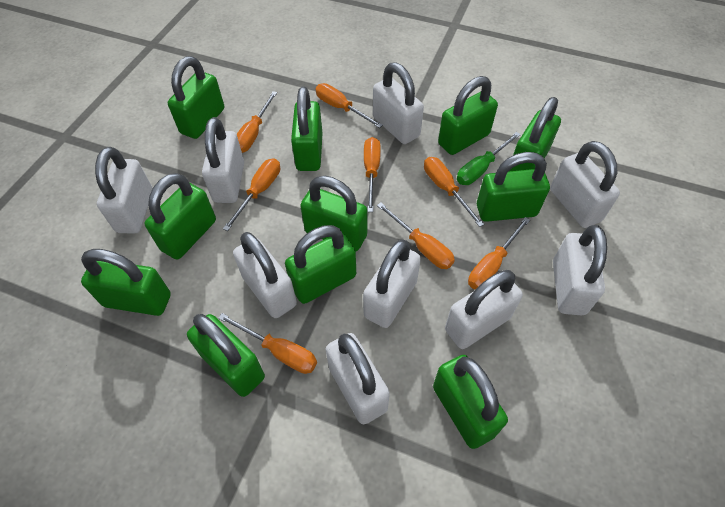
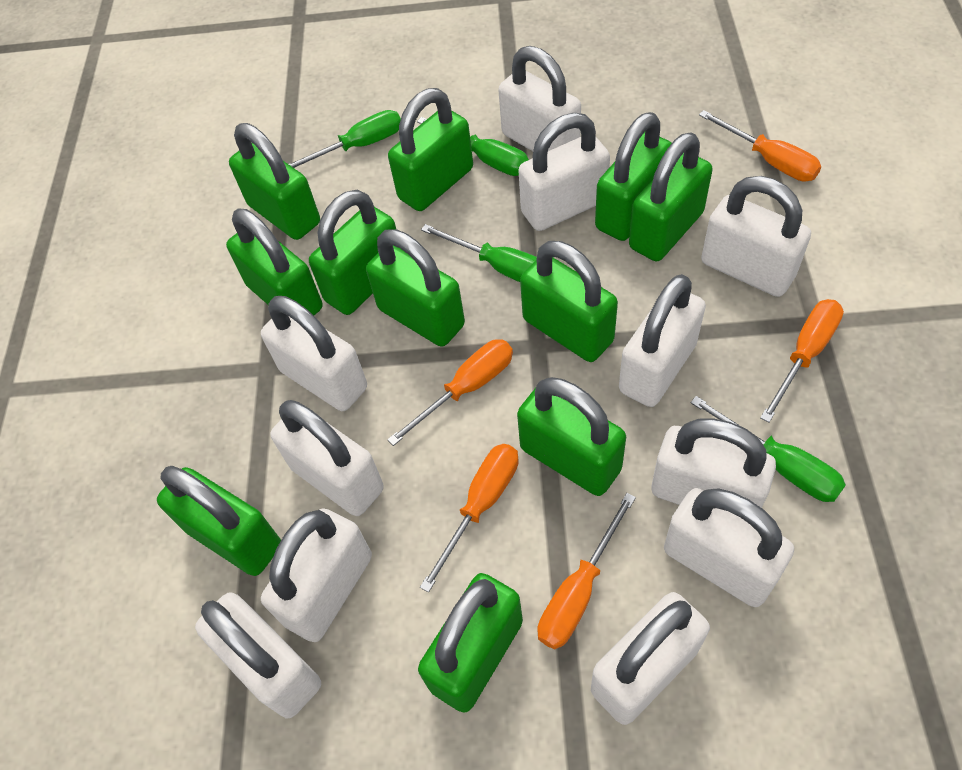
green screwdriver: [457,132,521,185] = 1 -> [289,110,401,168] [417,117,529,176] [421,224,537,282] [691,396,846,502] = 4
orange screwdriver: [218,313,317,374] [223,158,280,231] [237,91,277,153] [315,83,383,128] [364,137,381,212] [377,202,455,269] [424,157,484,227] [468,217,530,290] = 8 -> [387,339,513,446] [420,444,519,593] [537,493,636,649] [699,110,821,181] [760,299,844,422] = 5
white padlock: [95,147,153,234] [202,117,244,203] [233,232,297,318] [326,333,390,424] [363,239,421,328] [373,62,424,144] [445,270,523,349] [550,141,620,228] [553,225,607,315] = 9 -> [195,592,321,718] [261,296,367,411] [261,508,372,642] [271,400,384,516] [498,46,581,151] [518,113,610,231] [591,592,710,725] [619,274,706,407] [652,418,776,508] [664,488,794,607] [701,176,811,297] = 11

